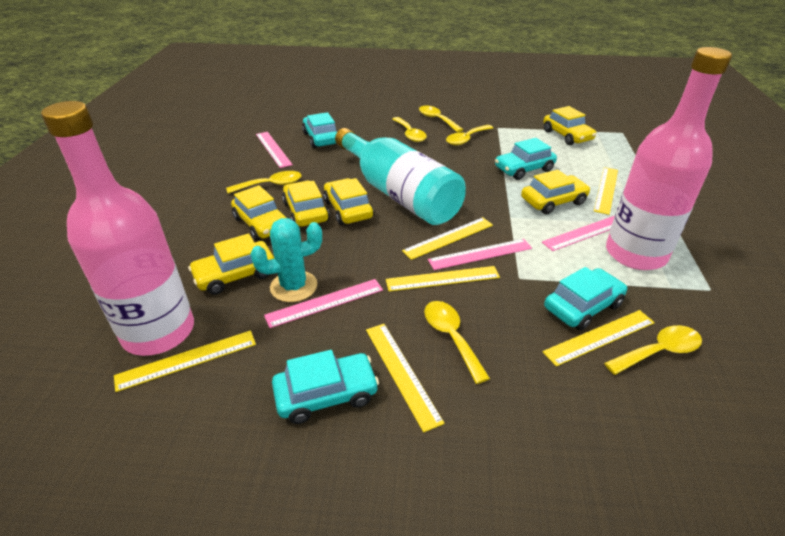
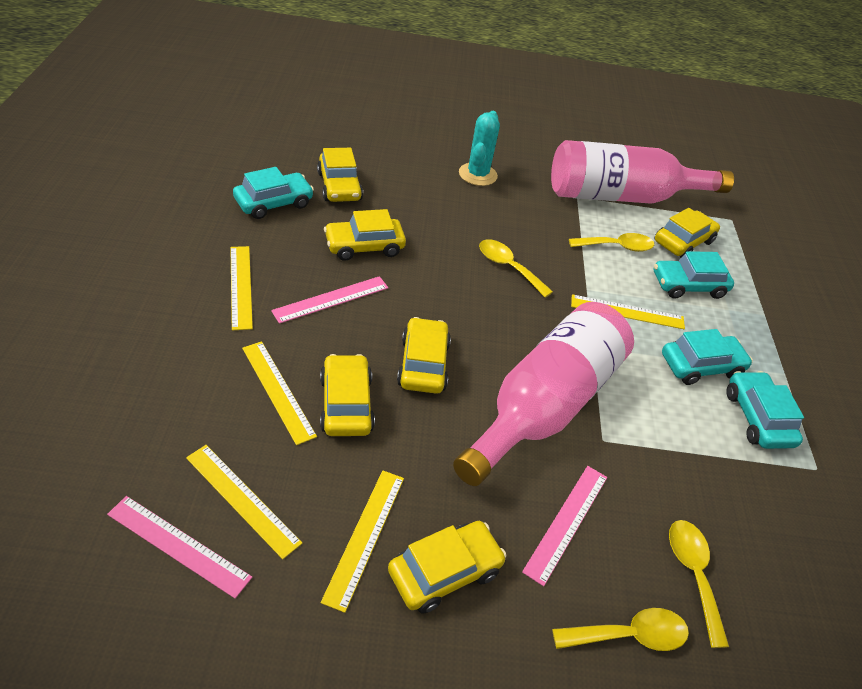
pink ruler: [256,132,293,168] [264,279,383,328] [428,239,532,270] [542,216,615,251] = 4 -> [107,496,252,598] [271,276,388,324] [522,466,607,586] = 3
turquoise bottle: [335,128,466,225] = 1 -> none = 0
yellow ruler: [114,330,256,392] [366,324,445,432] [386,266,500,291] [402,217,493,260] [543,310,655,366] [594,167,618,215] = 6 -> [186,445,302,559] [230,246,253,330] [242,341,317,445] [321,470,404,613] [571,294,685,329] = 5
yellow spoon: [226,171,302,194] [392,117,427,142] [419,106,463,132] [424,301,490,384] [446,125,493,146] [604,325,702,375] = 6 -> [479,239,553,297] [552,608,689,651] [569,233,654,252] [669,520,729,648] = 4

